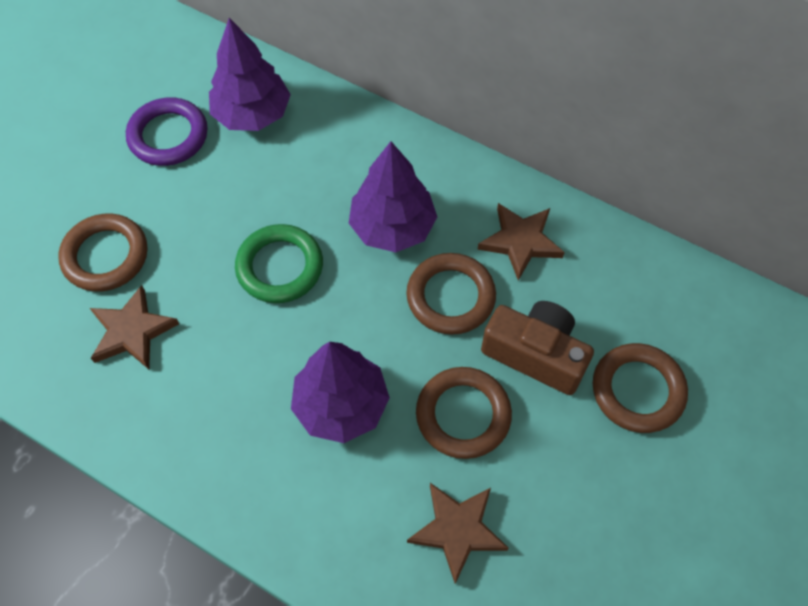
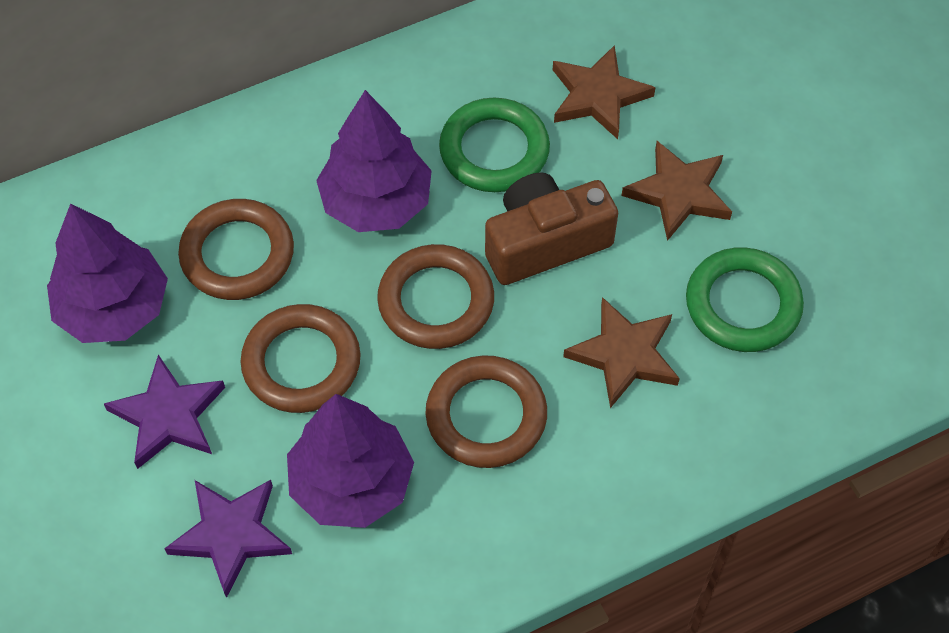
green ring: [235,224,323,303] = 1 -> [439,98,550,192] [686,247,804,352] = 2
purple ring: [126,97,208,166] = 1 -> none = 0
purple star: none = 0 -> [104,355,225,469] [164,480,292,598] = 2

